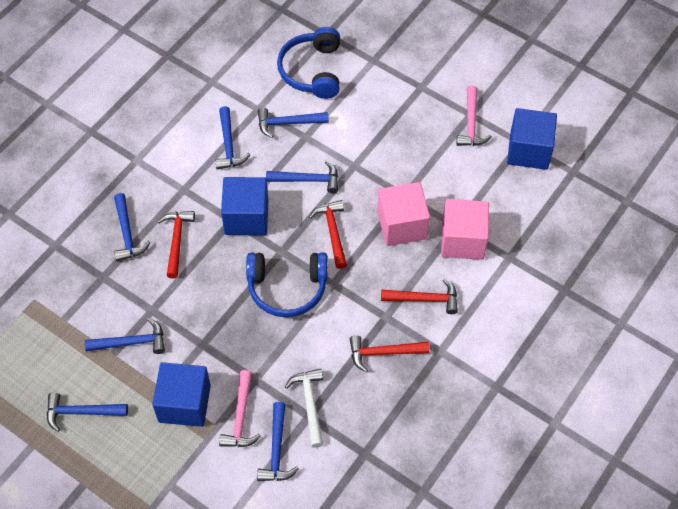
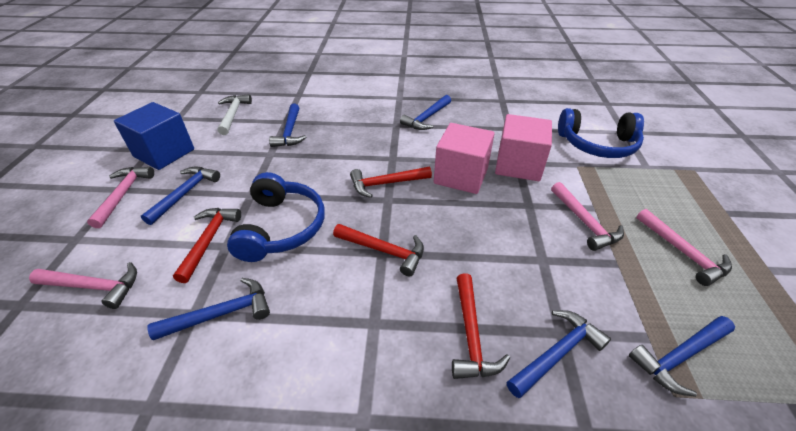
blue cube: [152,362,211,427] [221,177,269,235] [507,108,557,170] = 3 -> [114,102,194,170] = 1
blue hammer: [47,393,128,432] [85,318,165,354] [114,193,151,262] [215,106,250,170] [257,402,299,481] [258,107,329,138] [266,160,338,193] = 7 -> [141,167,220,225] [148,278,270,340] [269,104,306,147] [400,95,451,130] [507,310,611,398] [629,316,735,397] = 6
pink hammer: [219,370,261,447] [456,86,492,146] = 2 -> [29,262,137,309] [87,167,154,228] [551,182,624,251] [636,209,732,286] = 4

